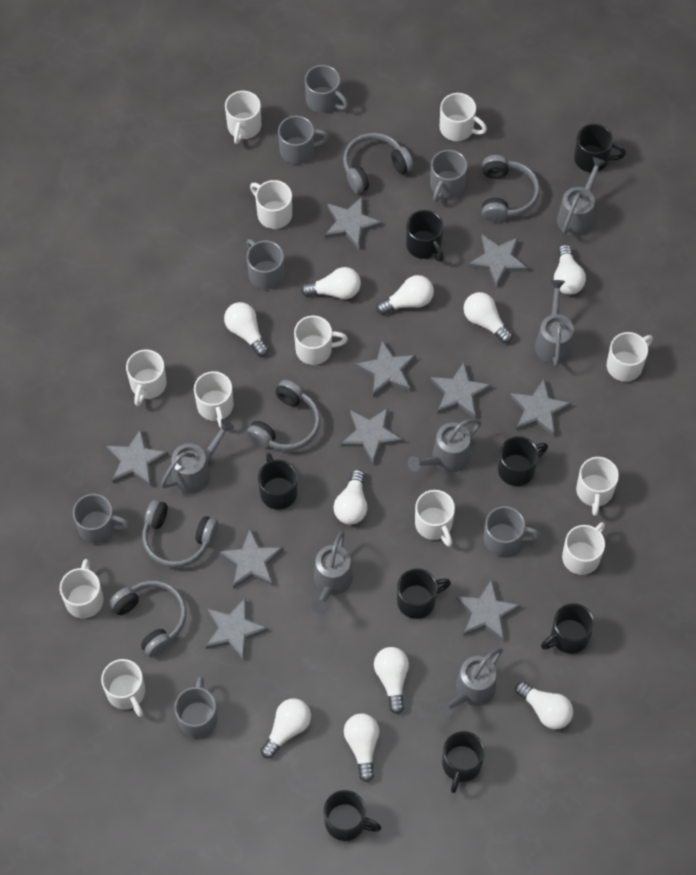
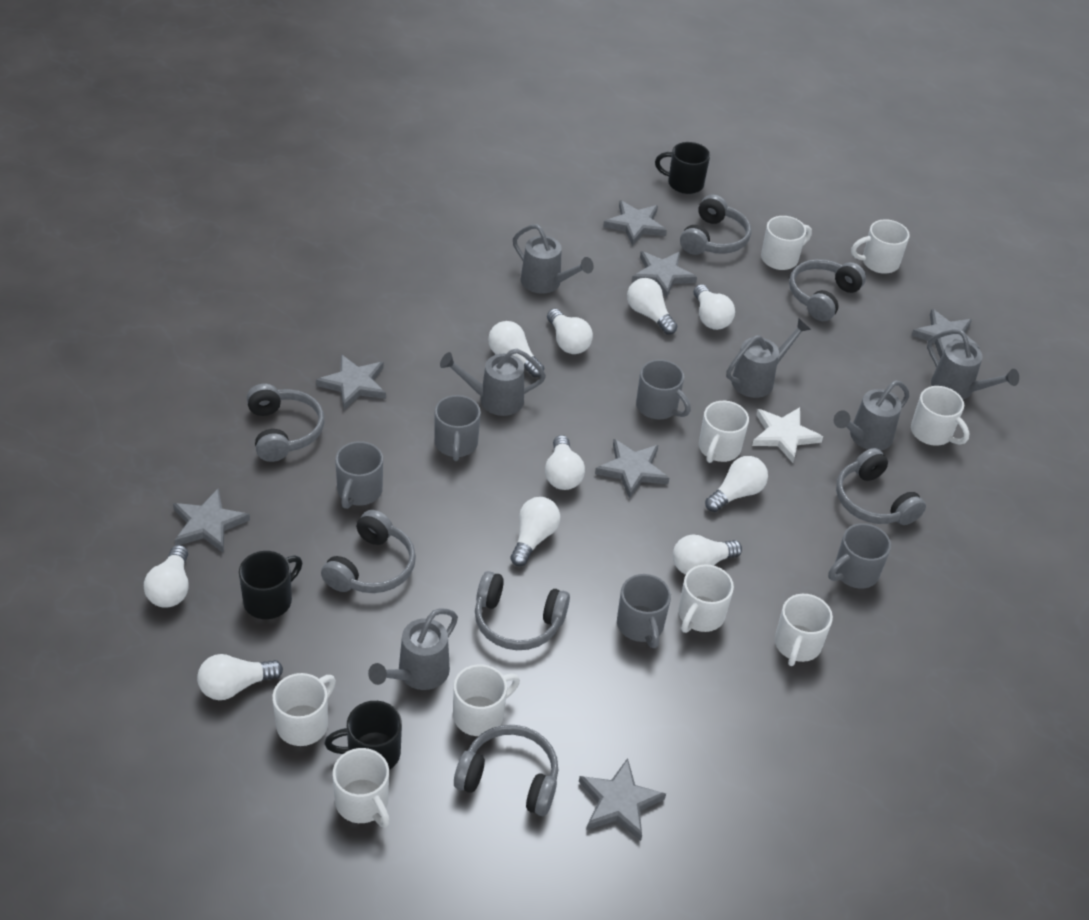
black mug: [258,453,297,510] [324,790,381,841] [397,569,451,619] [406,210,444,262] [442,731,485,793] [498,436,548,486] [541,603,595,654] [574,124,626,172] = 8 -> [239,551,302,619] [324,701,402,770] [655,142,710,194] = 3
grey headphones: [109,581,187,657] [142,500,218,568] [247,380,321,451] [343,133,414,193] [482,155,540,222] = 5 -> [247,383,324,462] [321,510,416,593] [454,725,558,816] [475,571,570,650] [680,194,751,255] [789,259,866,321] [836,448,926,525] = 7
grey mug: [73,494,130,544] [174,677,217,738] [247,239,284,290] [278,116,329,164] [305,65,348,113] [430,150,467,202] [484,506,540,556] = 7 -> [335,441,383,509] [434,395,481,461] [617,574,671,648] [636,359,691,419] [828,523,891,589] = 5
grey star: [106,429,169,487] [206,597,269,661] [219,529,283,589] [325,196,382,250] [341,408,403,465] [356,340,416,397] [430,362,492,418] [456,579,521,642] [468,235,528,288] [510,379,572,436] = 10 -> [173,488,250,553] [316,354,386,410] [579,758,666,841] [595,439,669,499] [603,200,667,246] [632,251,697,298] [911,309,980,359] = 7
white mug: [60,559,103,618] [101,659,145,717] [126,349,167,406] [194,371,233,428] [225,91,261,144] [250,180,292,229] [294,316,348,365] [415,490,455,547] [440,93,487,141] [562,522,605,575] [576,457,619,516] [607,332,653,382] = 12 -> [272,673,336,746] [333,748,390,828] [453,665,520,736] [679,564,734,633] [699,401,749,463] [761,216,812,270] [775,594,833,666] [851,219,910,274] [911,386,969,446] = 9
white star: none = 0 -> [752,407,823,463] = 1

